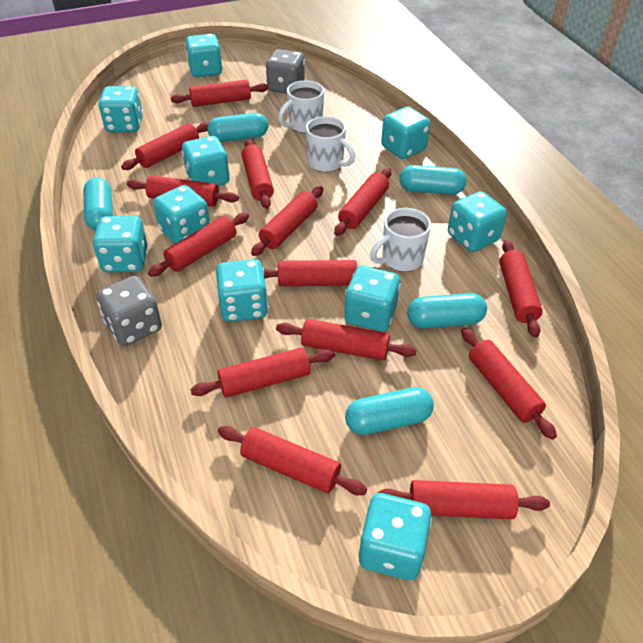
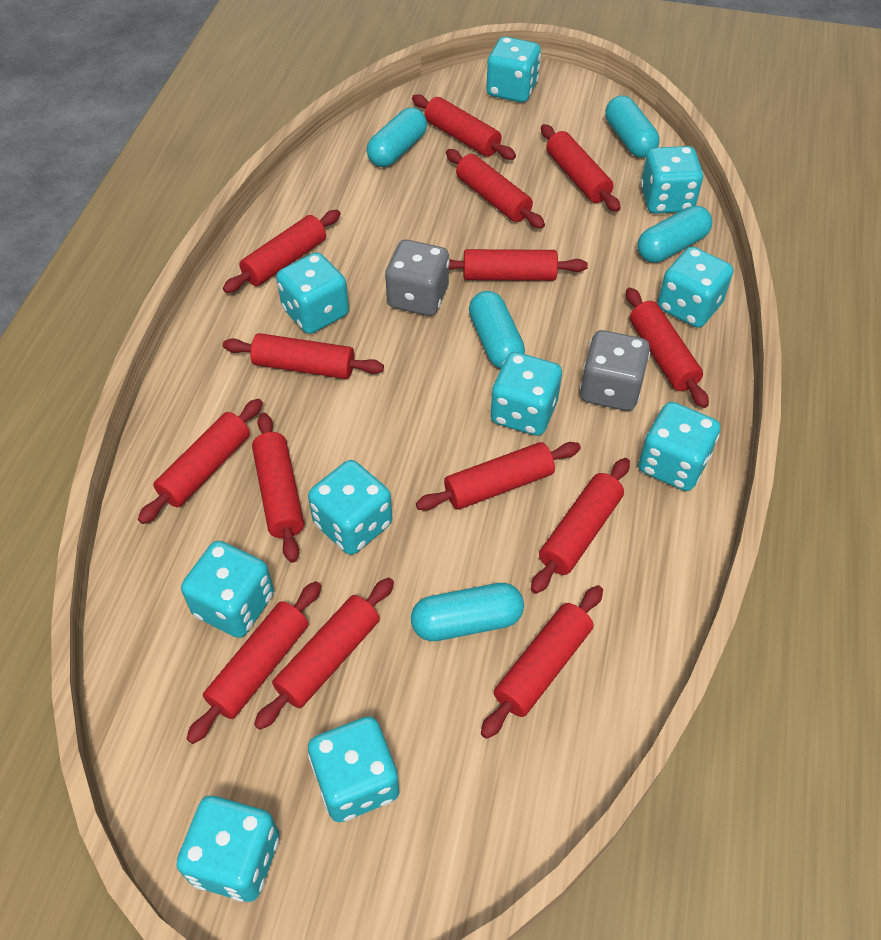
white mug: [278,80,324,133] [306,116,355,172] [370,208,431,272] = 3 -> none = 0

